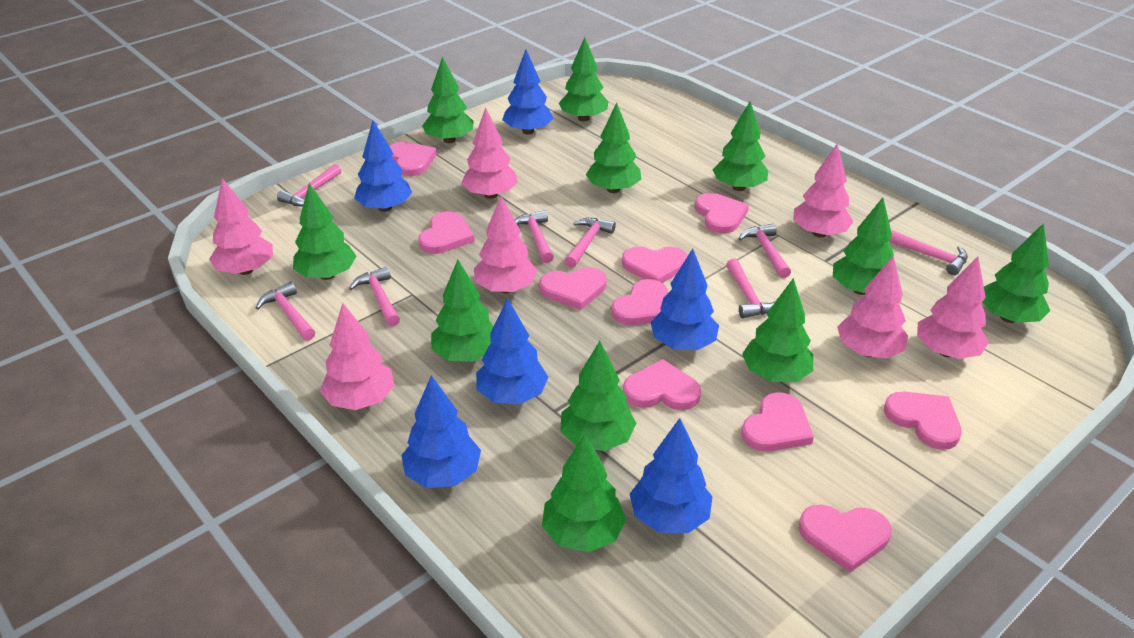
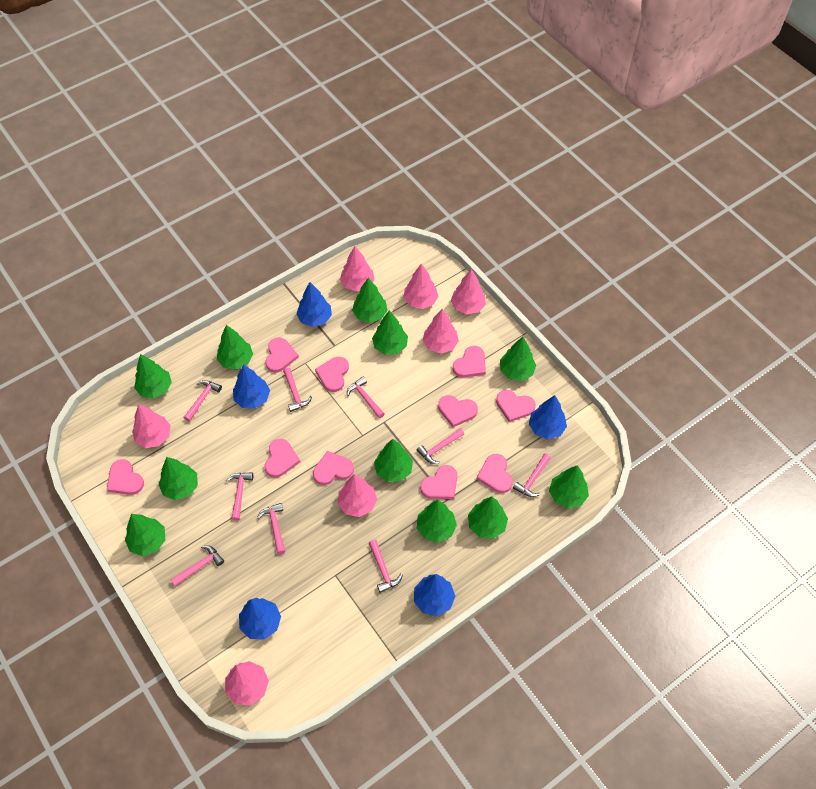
blue tree: [354,120,412,212] [401,375,481,488] [476,298,548,404] [502,49,554,134] [630,418,713,533] [650,249,719,350] = 6 -> [233,364,270,408] [239,598,281,640] [296,282,332,327] [414,574,455,616] [529,395,567,439] = 5
pink hammer: [256,282,315,341] [277,164,341,207] [349,267,400,327] [514,210,554,263] [565,218,616,268] [726,259,778,318] [739,224,791,278] [888,230,968,275] = 8 -> [171,546,224,586] [183,380,222,422] [226,472,253,521] [257,503,285,554] [283,368,312,412] [347,377,385,418] [369,540,403,593] [417,428,464,464] [513,454,551,497] = 9

